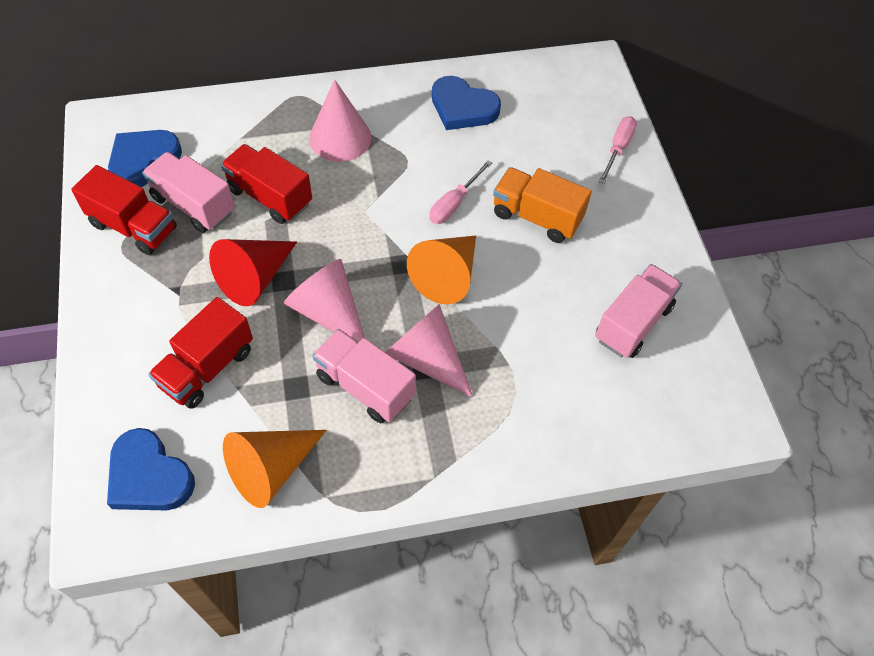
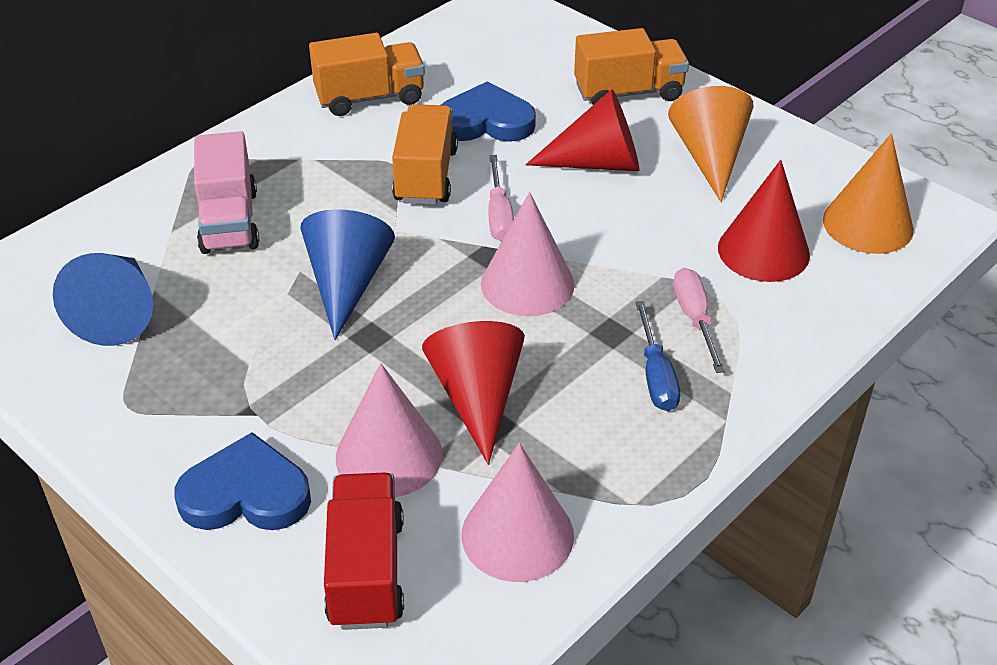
blue cone: none = 0 -> [53,253,153,346] [300,209,395,340] = 2
blue heart: [107,428,195,510] [108,130,182,187] [432,76,501,130] = 3 -> [175,432,311,530] [441,81,536,142] = 2
blue screwdriver: none = 0 -> [635,301,680,411] = 1
orange truck: [493,167,592,243] = 1 -> [309,33,425,116] [392,104,458,205] [574,28,689,105] = 3
pink truck: [142,152,235,233] [312,329,416,423] [595,264,682,358] = 3 -> [194,131,259,254] = 1
red cone: [209,239,297,306] = 1 -> [422,321,525,465] [526,89,639,171] [718,160,810,282] = 3
red truck: [71,165,177,255] [148,297,253,409] [221,144,312,224] = 3 -> [324,472,404,630] = 1

